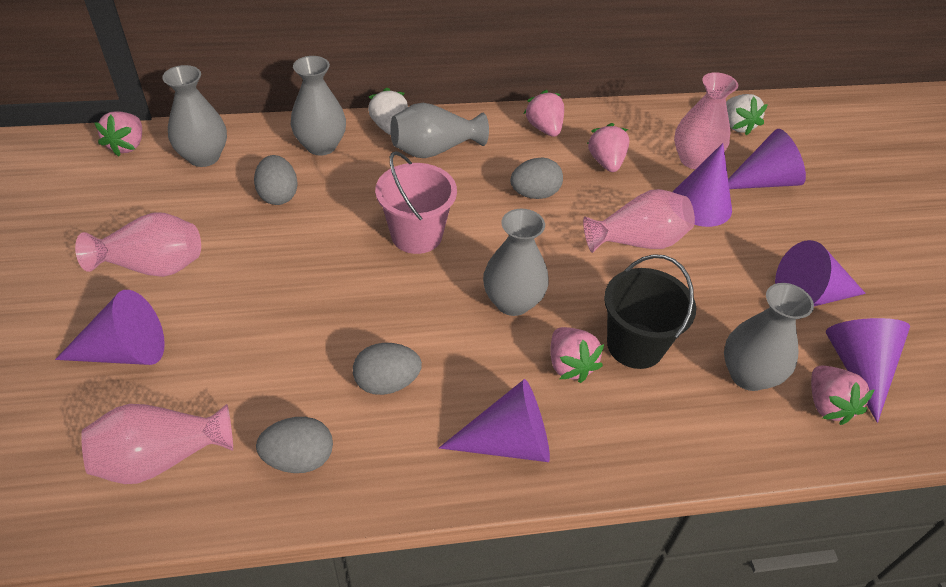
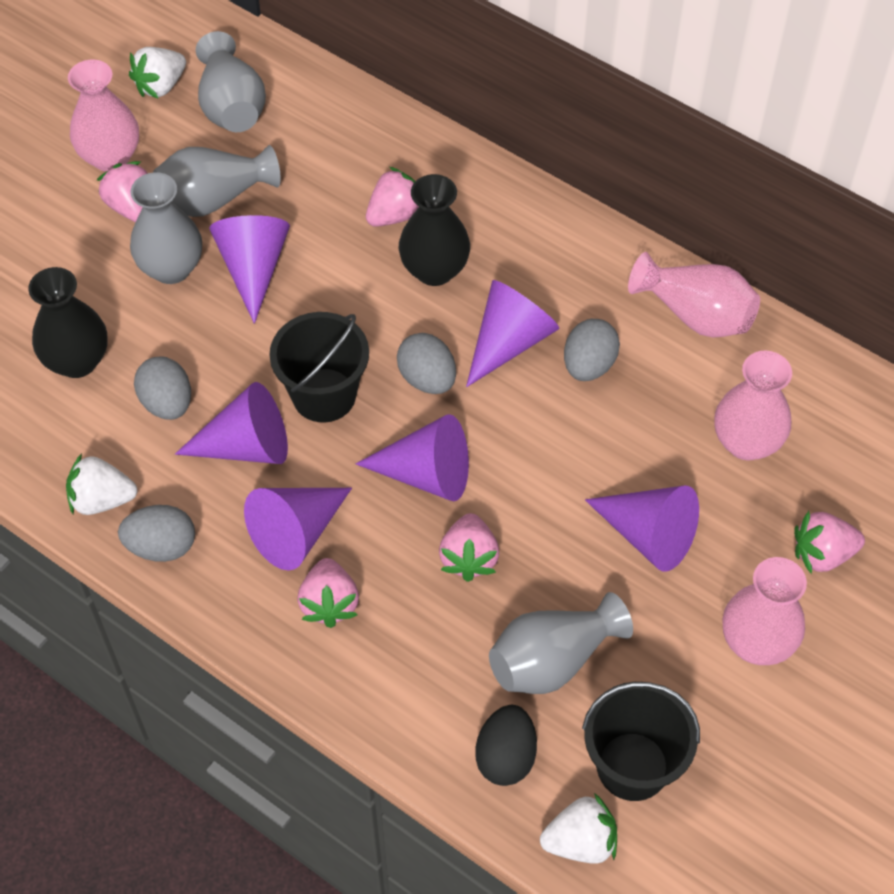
black bucket: [604,254,696,369] = 1 -> [269,312,369,422] [582,682,700,801] = 2
black egg: none = 0 -> [475,705,537,786] = 1
black vase: none = 0 -> [28,267,108,378] [399,174,470,286] = 2
grey vase: [162,65,227,167] [291,56,346,155] [390,103,489,158] [483,209,549,316] [724,283,814,391] = 5 -> [130,172,202,284] [153,145,281,217] [196,31,266,132] [489,592,633,694] = 4
pink bucket: [375,151,457,254] = 1 -> none = 0
white strawberry: [368,88,408,135] [726,94,768,136] = 2 -> [66,453,137,515] [129,47,186,98] [540,793,617,864] = 3

